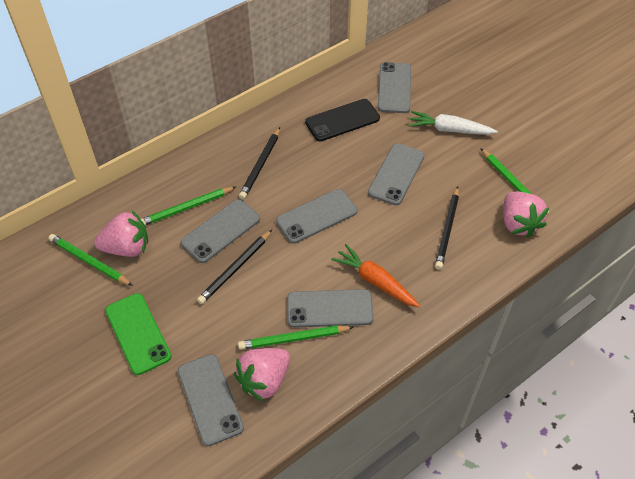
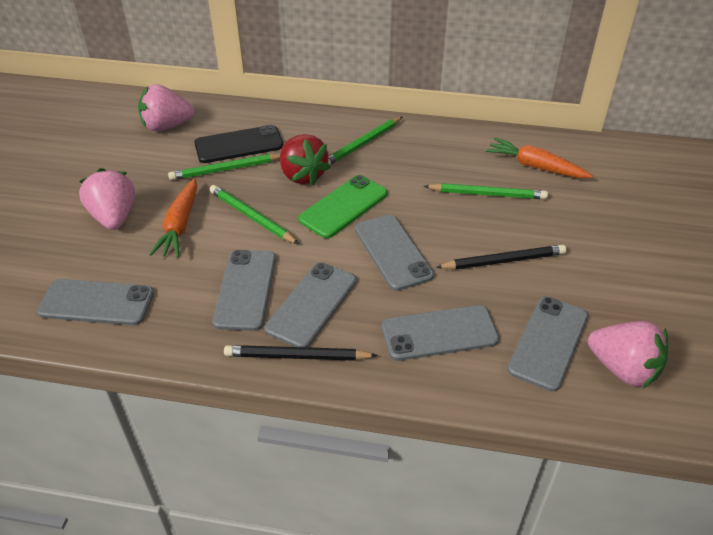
black pencil: [197,230,272,304] [239,127,280,199] [435,187,459,270] = 3 -> [224,345,378,361] [436,245,566,270] = 2
orange carrot: [331,244,420,307] = 1 -> [149,178,197,257] [486,138,593,178] = 2
red strawberry: none = 0 -> [280,134,330,185] = 1
white carrot: [409,111,498,135] = 1 -> none = 0

